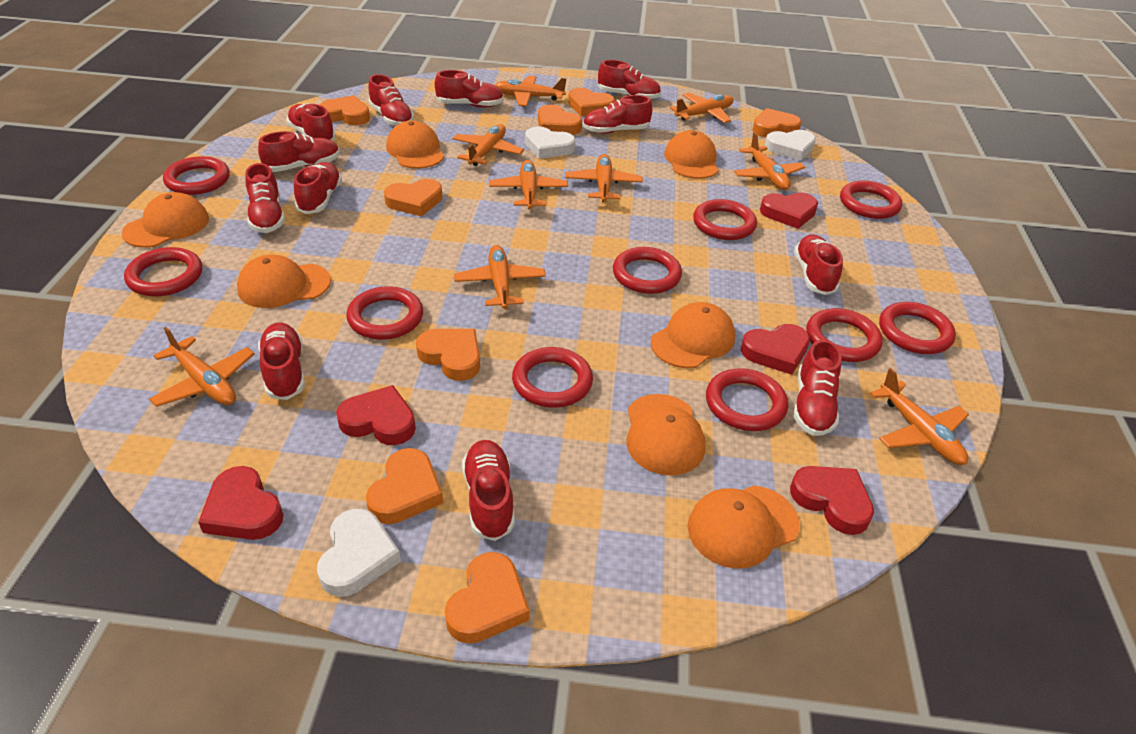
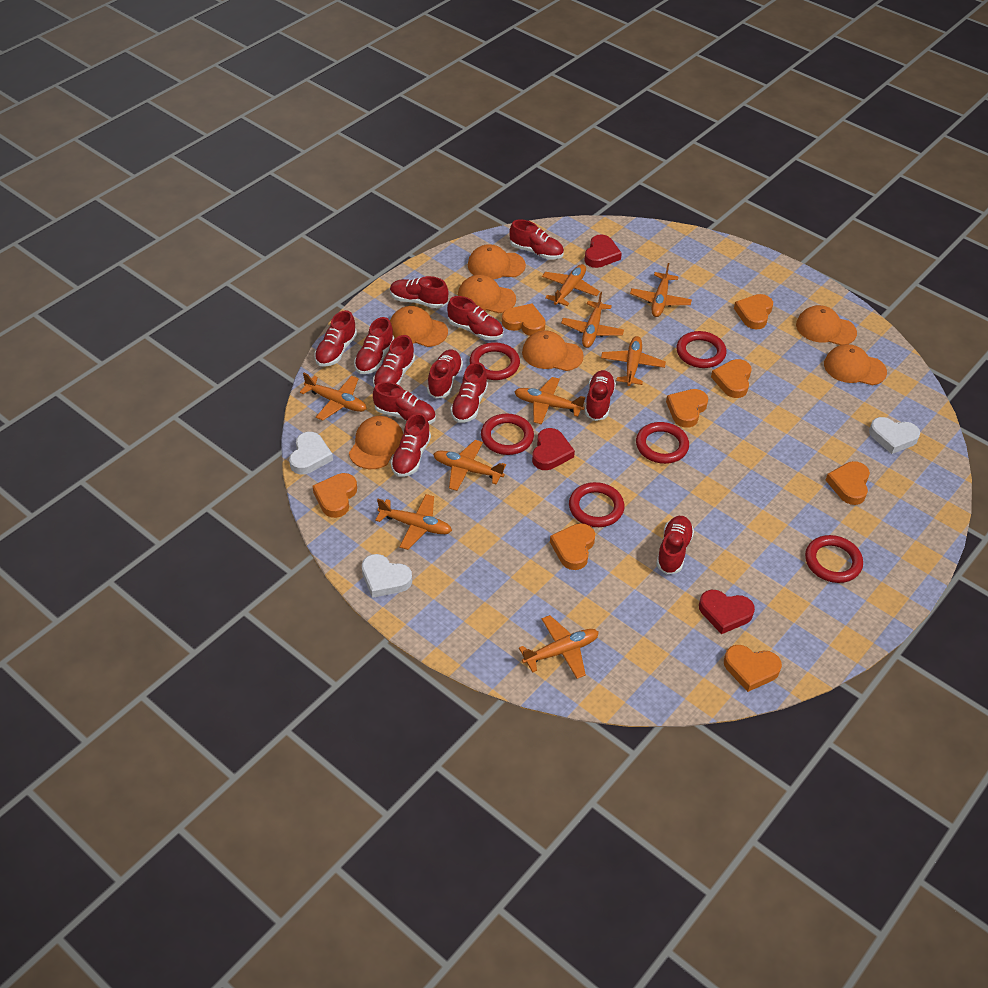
red heart: [198,466,284,540] [336,385,416,445] [741,324,810,375] [760,192,818,229] [790,466,874,535] = 5 -> [532,428,575,470] [584,234,622,268] [699,590,755,634] = 3
red ring: [124,247,202,296] [163,156,230,195] [346,286,423,340] [512,347,593,408] [613,247,682,294] [693,199,757,240] [706,368,788,431] [806,308,883,362] [840,181,902,219] [879,302,956,354] = 10 -> [470,342,520,380] [481,413,534,455] [569,482,624,527] [636,422,689,464] [677,331,726,368] [805,535,863,583] = 6

